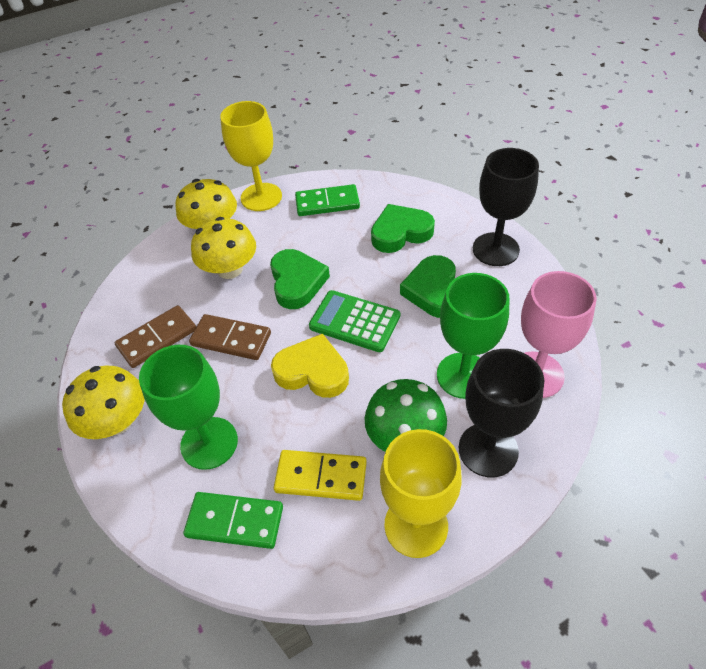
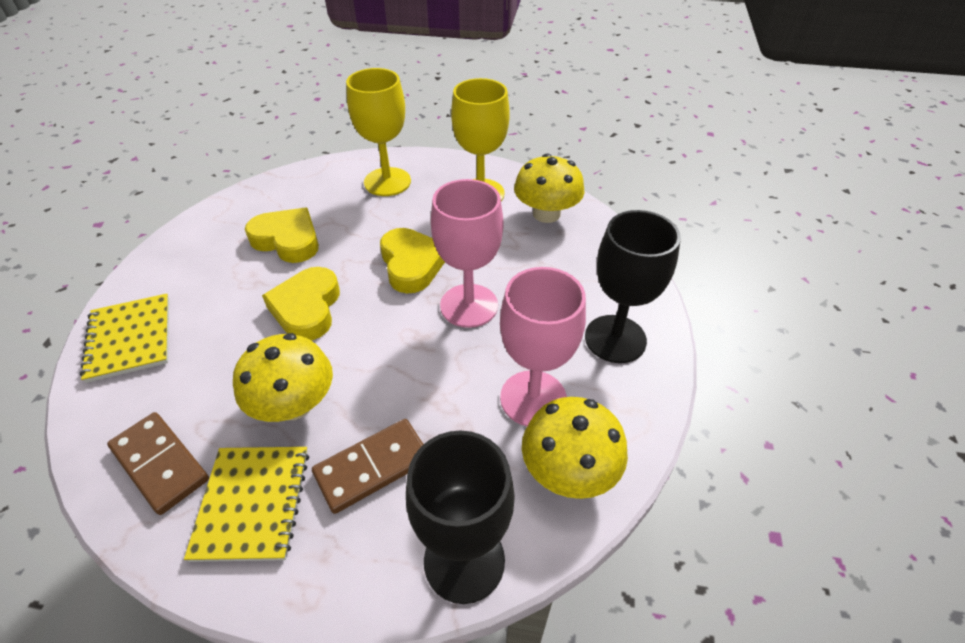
green calculator: [309,290,400,352] = 1 -> none = 0
green domino: [183,492,283,549] [295,184,360,216] = 2 -> none = 0
green goblet: [139,345,238,470] [437,273,510,399] = 2 -> none = 0
green heart: [270,249,330,309] [371,204,435,253] [400,255,456,318] = 3 -> none = 0
green mushroom: [364,379,447,452] = 1 -> none = 0
pink goblet: [521,271,597,398] = 1 -> [431,179,503,328] [500,267,586,426] = 2
yellow domino: [274,450,367,501] = 1 -> none = 0
yellow heart: [271,334,349,398] = 1 -> [245,208,319,263] [262,267,340,341] [380,228,445,293] = 3
yellow notebook: none = 0 -> [79,294,169,383] [184,447,309,562] = 2

